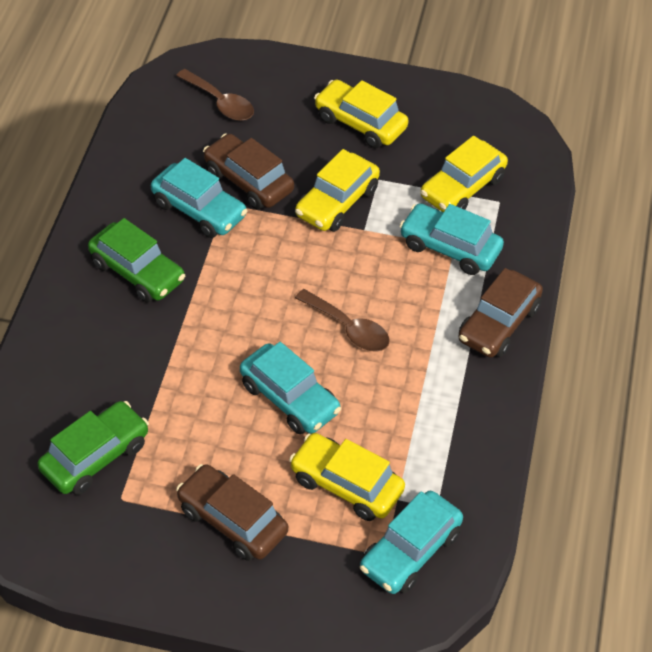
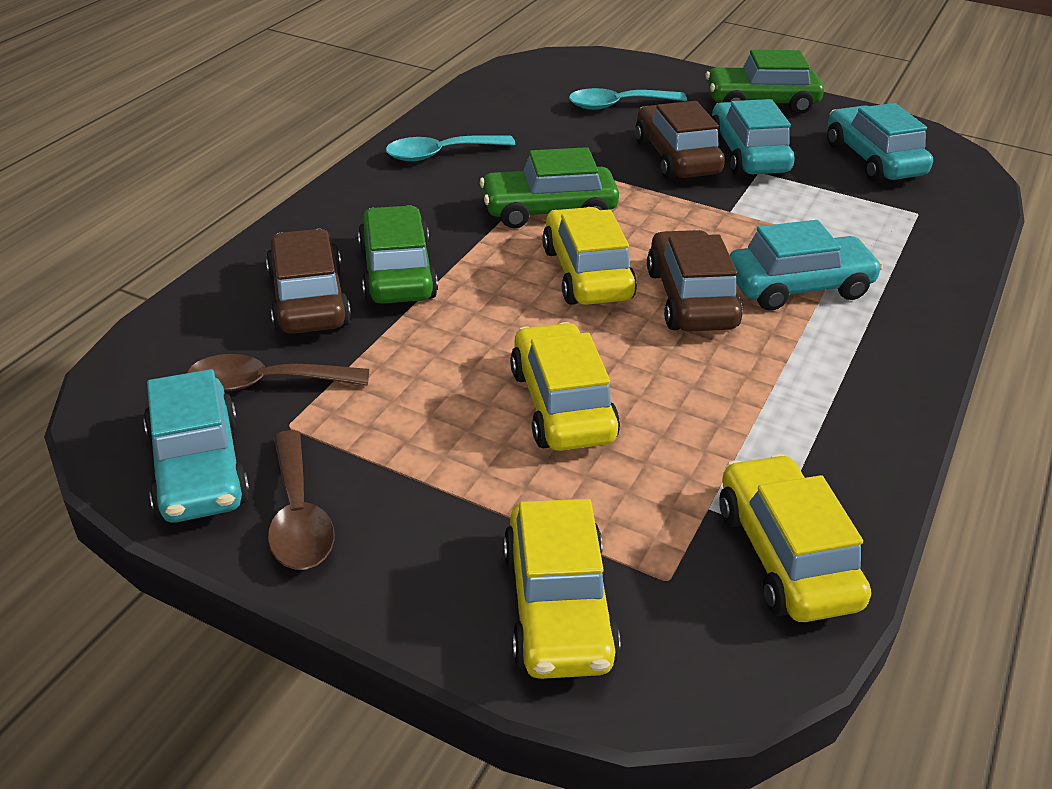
green car: [37,401,149,495] [88,218,185,303] = 2 -> [358,205,438,304] [480,147,619,229] [706,50,824,114] = 3
turquoise spoon: none = 0 -> [386,136,515,161] [569,88,687,110] = 2

